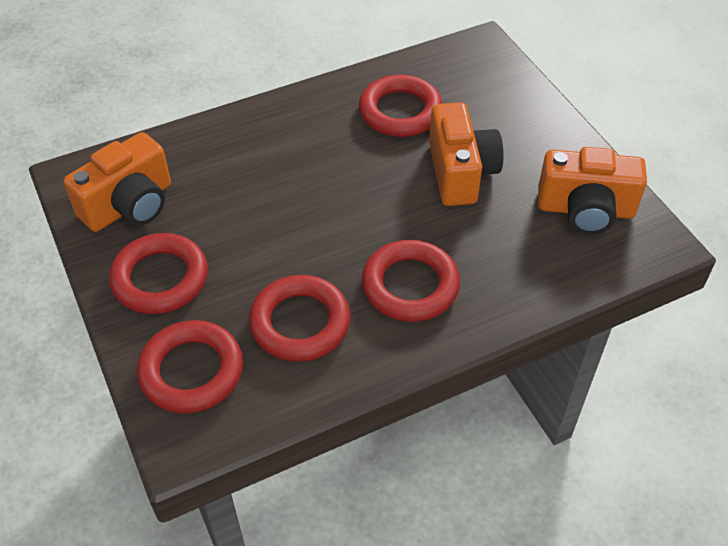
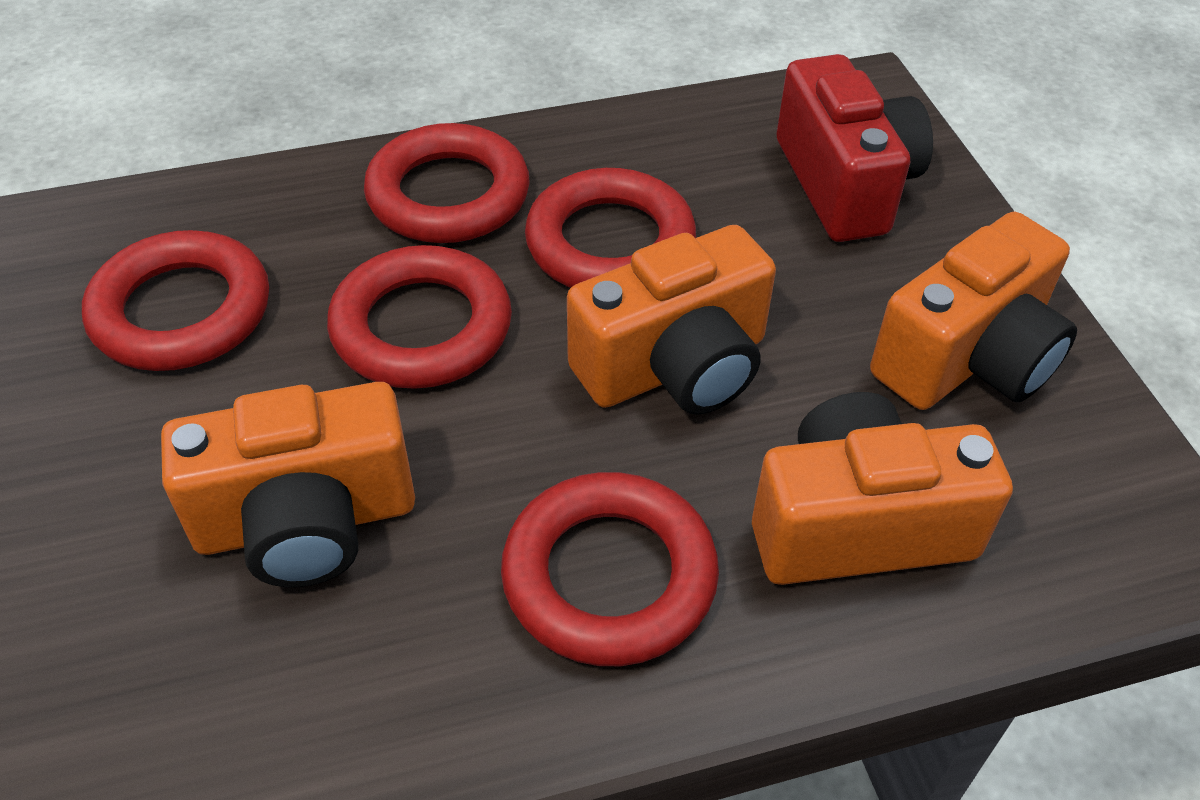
orange camera: [63,132,171,232] [429,102,504,206] [538,147,647,234] = 3 -> [161,382,415,587] [567,225,776,415] [752,392,1013,585] [870,212,1077,410] = 4
red camera: none = 0 -> [777,54,933,242] = 1

